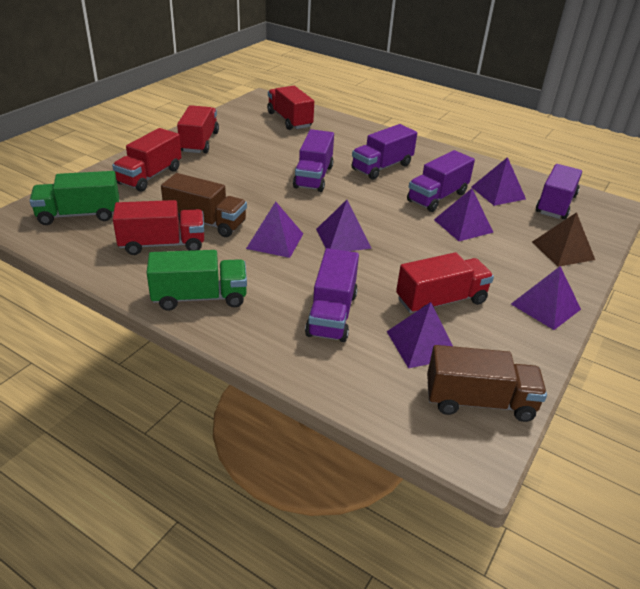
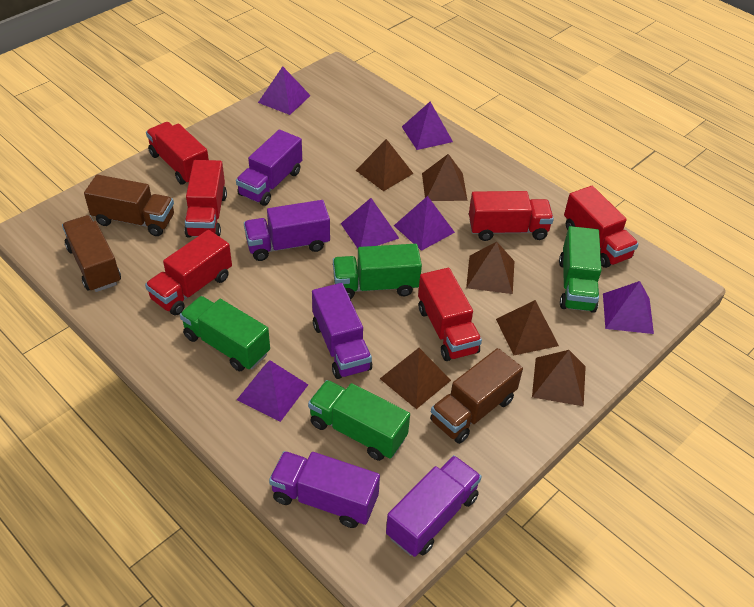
brown pyramid: [532,212,595,267] = 1 -> [356,139,414,191] [380,348,451,409] [422,154,468,201] [466,242,514,294] [496,300,559,355] [532,350,586,407] = 6
brown truck: [161,173,247,237] [427,345,547,422] = 2 -> [62,215,121,292] [84,175,174,236] [430,348,523,444] = 3
green truck: [30,171,119,225] [147,250,247,311] = 2 -> [180,296,270,371] [308,380,410,461] [333,244,422,299] [559,226,602,313] = 4
red truck: [112,128,182,192] [113,200,204,255] [177,105,219,153] [267,86,314,130] [396,252,494,313] = 5 -> [145,230,232,316] [146,122,209,185] [184,160,227,238] [418,268,482,361] [469,191,554,241] [564,186,639,268] = 6

